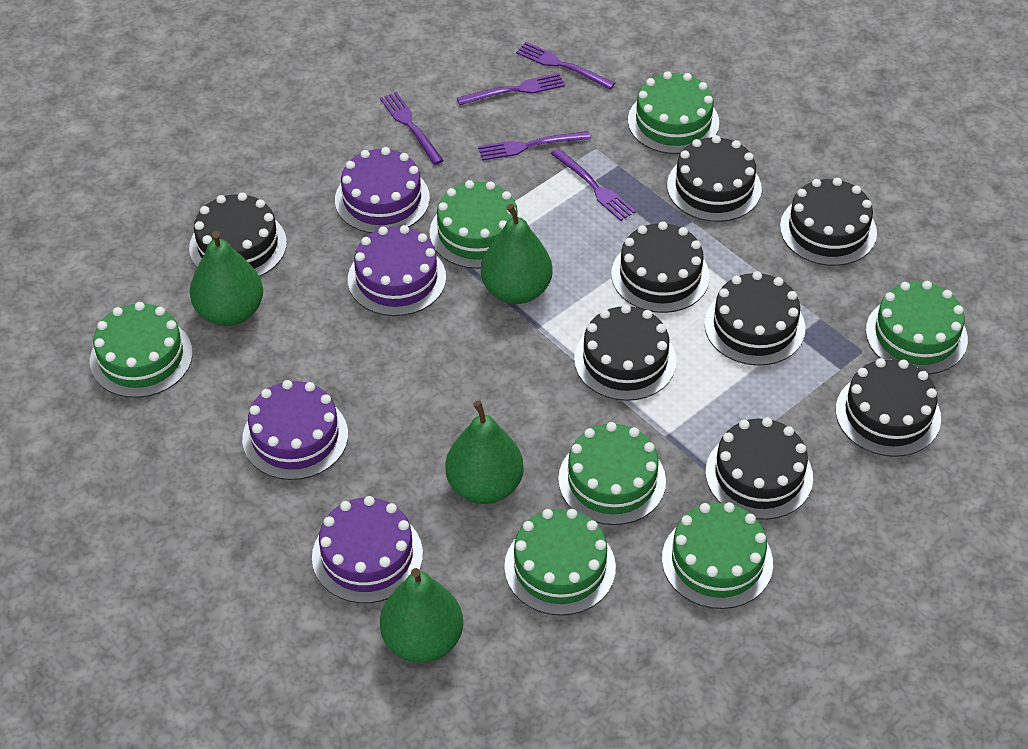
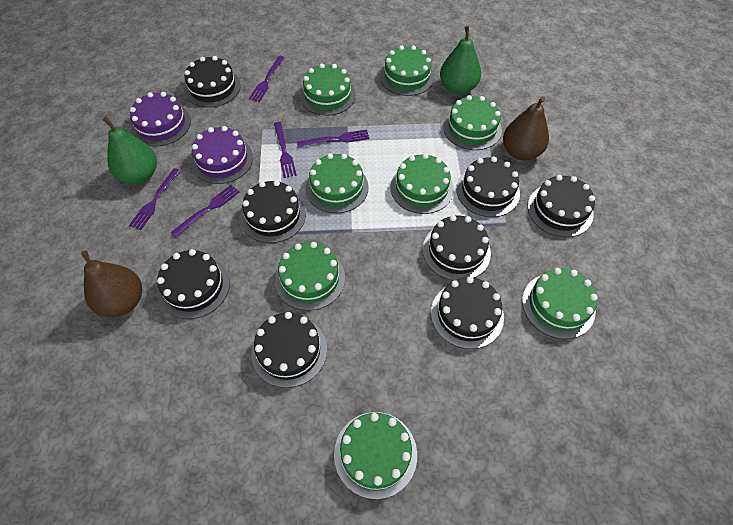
brown pear: none = 0 -> [81,250,142,317] [503,96,549,160] = 2
green cake: [90,302,193,398] [429,180,522,269] [504,509,616,616] [558,422,666,525] [628,72,719,154] [662,502,773,609] [866,281,968,374] = 7 -> [275,242,345,311] [300,63,356,116] [305,153,369,213] [334,412,417,499] [380,45,434,96] [391,153,454,214] [443,95,502,150] [522,268,598,339] = 8
green pear: [190,231,263,326] [380,568,463,663] [445,401,524,504] [481,204,553,304] = 4 -> [103,117,157,184] [440,26,481,95] = 2
purple cake: [242,380,348,480] [312,496,423,603] [335,147,430,233] [348,225,446,316] = 4 -> [130,92,191,147] [192,126,253,184] = 2

